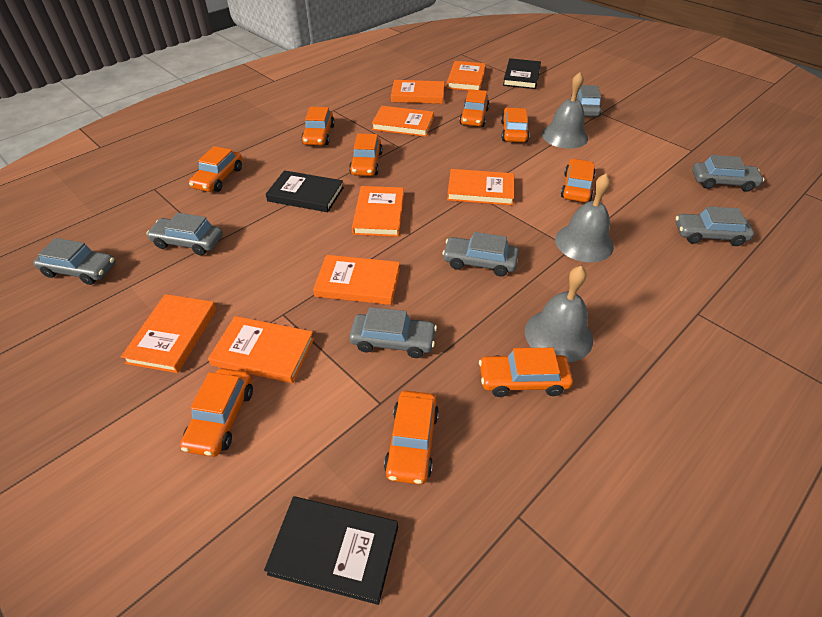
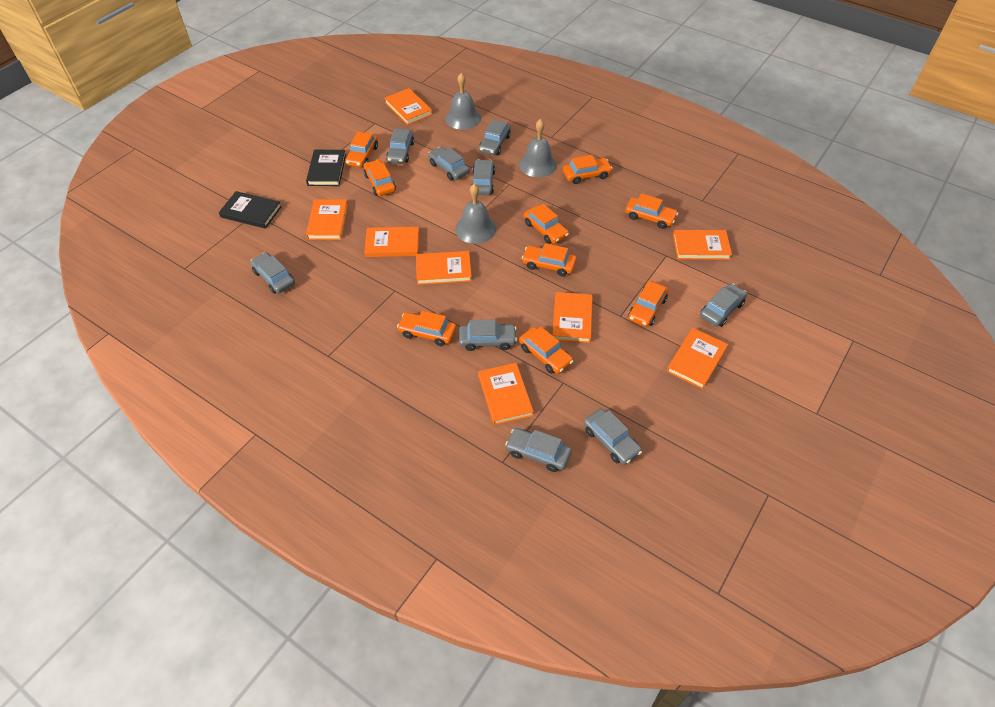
black book: [264,496,398,605] [266,170,344,212] [503,58,541,89] = 3 -> [219,191,282,229] [306,150,346,186] = 2
grey car: [33,238,115,285] [146,213,223,255] [349,307,437,358] [442,232,519,276] [571,85,602,117] [676,206,754,246] [692,155,764,192] = 7 -> [250,252,295,294] [386,128,414,164] [428,147,470,180] [459,320,517,351] [471,159,495,195] [479,120,511,155] [505,428,572,472] [584,409,642,465] [700,283,747,327] = 9

